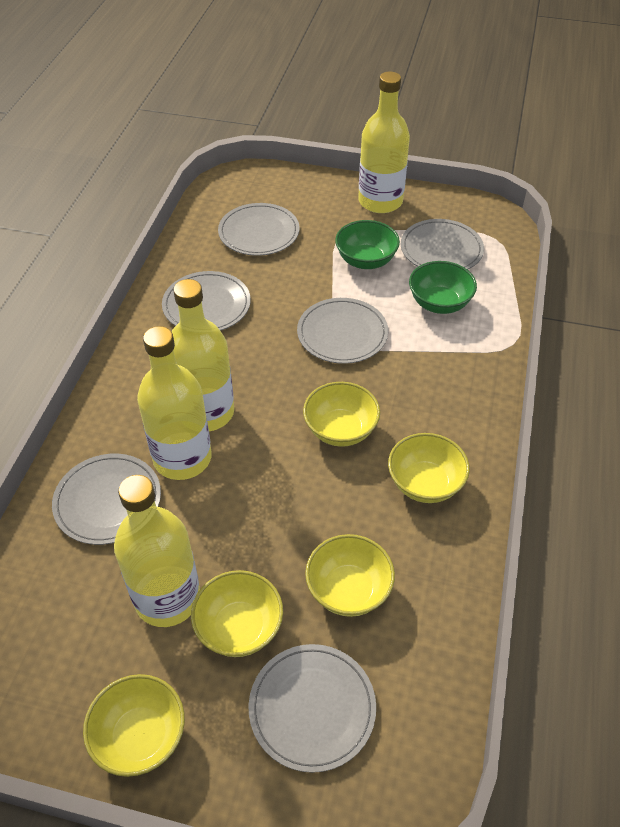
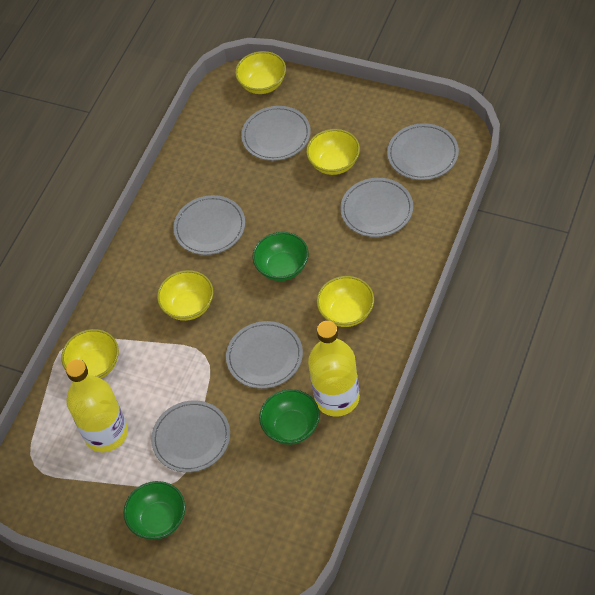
green bowl: [335,220,400,269] [409,261,477,314] = 2 -> [123,481,185,540] [253,232,308,281] [259,389,320,445] = 3
yellow bottle: [114,475,200,627] [137,326,212,480] [171,279,234,432] [358,71,410,213] = 4 -> [66,359,128,452] [308,321,360,417] = 2

